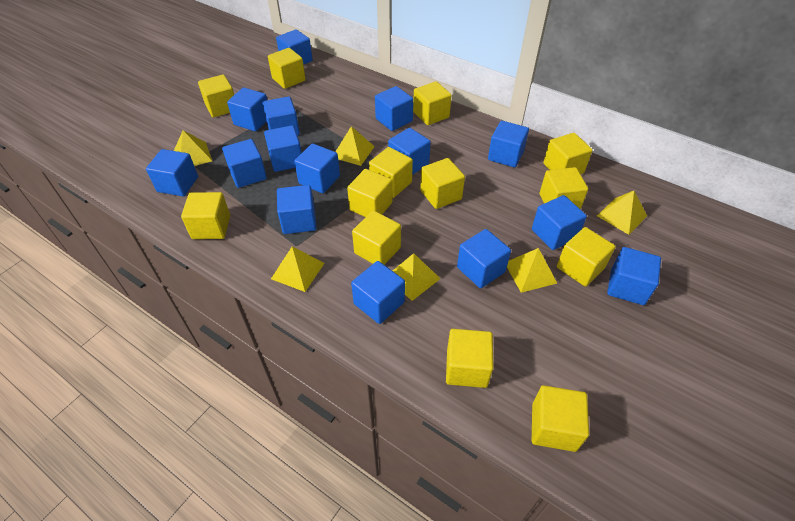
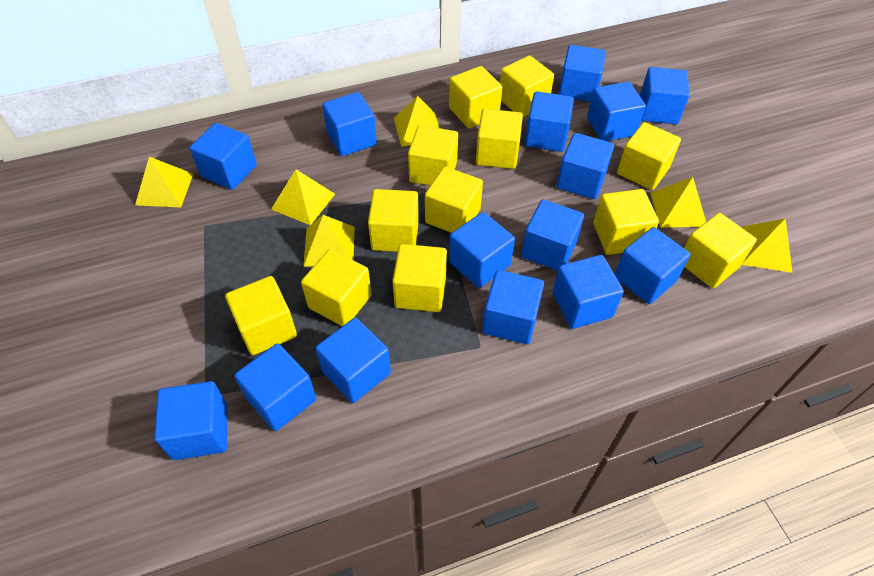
yellow cube: [181,192,230,239] [198,74,234,118] [268,48,306,89] [347,169,392,217] [352,211,401,265] [369,147,413,198] [413,81,452,125] [420,158,465,209] [446,329,493,388] [532,385,589,452] [540,167,588,210] [543,133,592,174] [557,227,616,287] = 13 -> [225,276,297,355] [301,249,372,326] [368,189,419,252] [392,244,447,312] [408,125,458,185] [425,167,483,233] [449,66,503,128] [476,109,523,169] [500,55,554,117] [593,189,659,255] [617,122,681,190] [684,213,757,288] = 12

